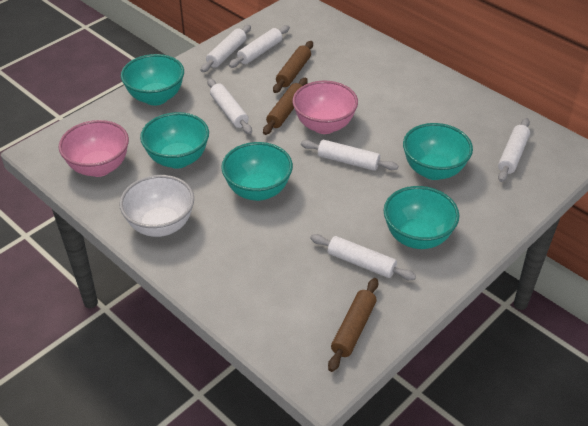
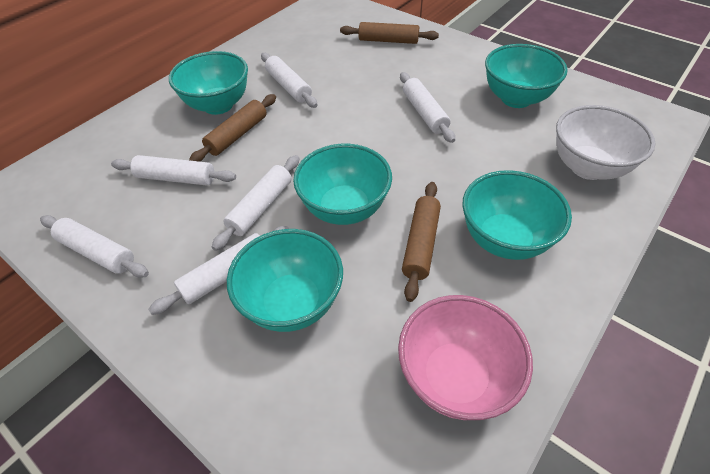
pink bowl: [59,120,129,177] [292,81,358,134] = 2 -> [398,295,533,420] = 1

